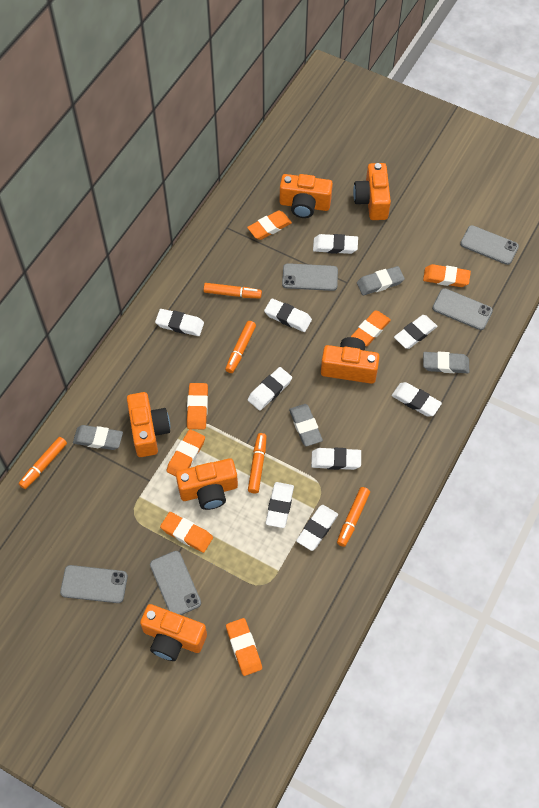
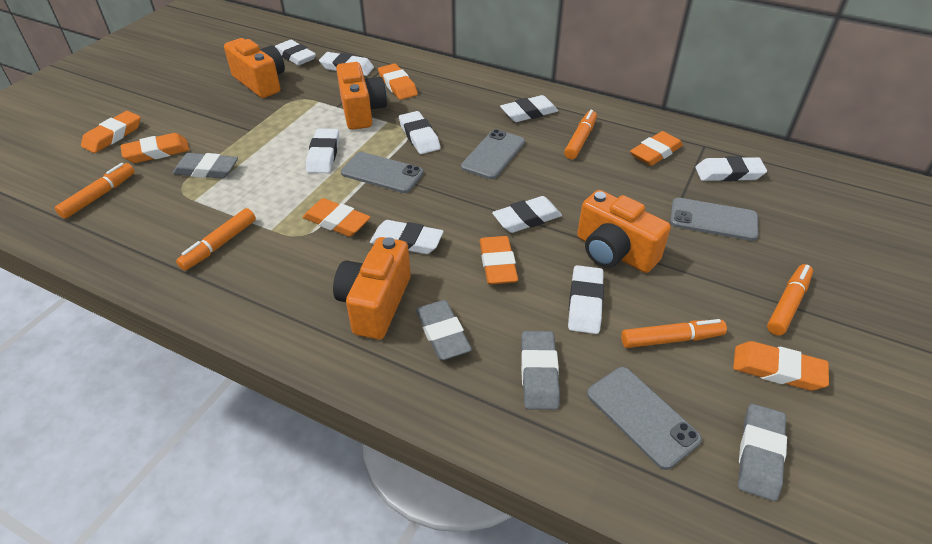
grey phone: [60,565,128,603] [150,551,201,615] [282,263,338,291] [432,288,493,330] [460,225,519,265] = 5 -> [341,152,424,193] [461,129,525,179] [587,367,702,470] [670,198,759,241] = 4
orange camera: [127,392,170,457] [140,604,207,661] [176,458,238,510] [280,174,333,218] [321,337,380,384] [353,163,391,220] = 6 -> [224,38,285,98] [333,237,411,340] [336,62,387,130] [577,190,671,273] = 4

